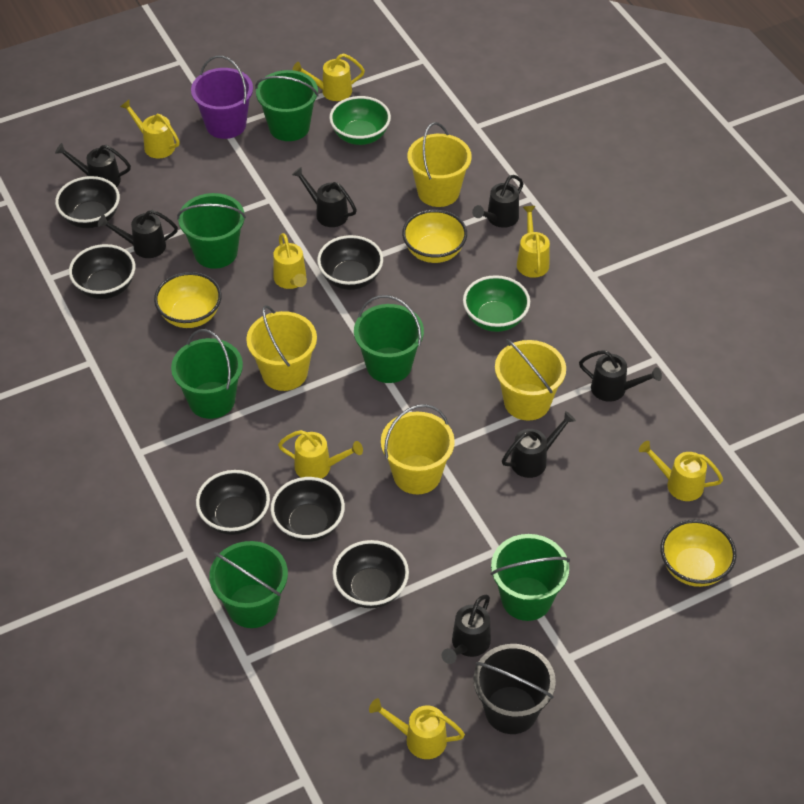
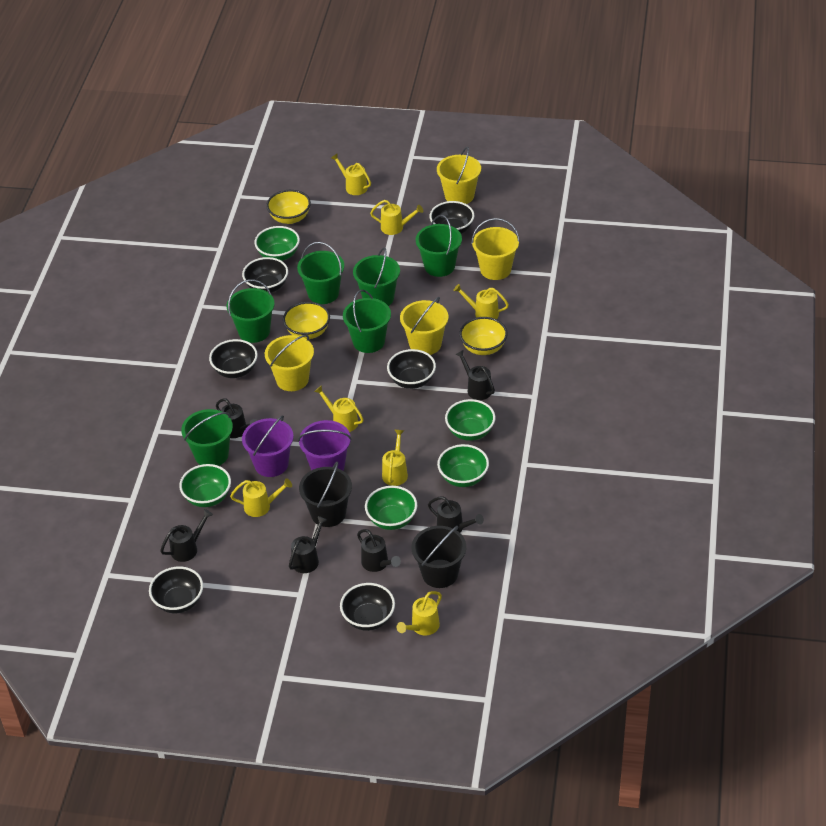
black bucket: [474,644,556,734] = 1 -> [299,462,352,527] [411,526,466,588] = 2
black watering can: [55,143,131,187] [98,210,178,258] [292,167,357,227] [442,595,491,664] [472,175,524,228] [502,411,576,478] [579,350,662,402] = 7 -> [160,509,213,562] [216,398,257,438] [289,516,327,573] [357,529,401,572] [428,496,484,533] [455,350,495,400] = 6
green bowl: [329,96,391,145] [463,275,530,332] = 2 -> [179,464,231,507] [254,226,300,261] [365,486,417,530] [437,444,489,487] [445,399,496,441] = 5
purple bucket: [191,55,253,139] = 1 -> [242,415,294,477] [298,420,352,470] = 2

